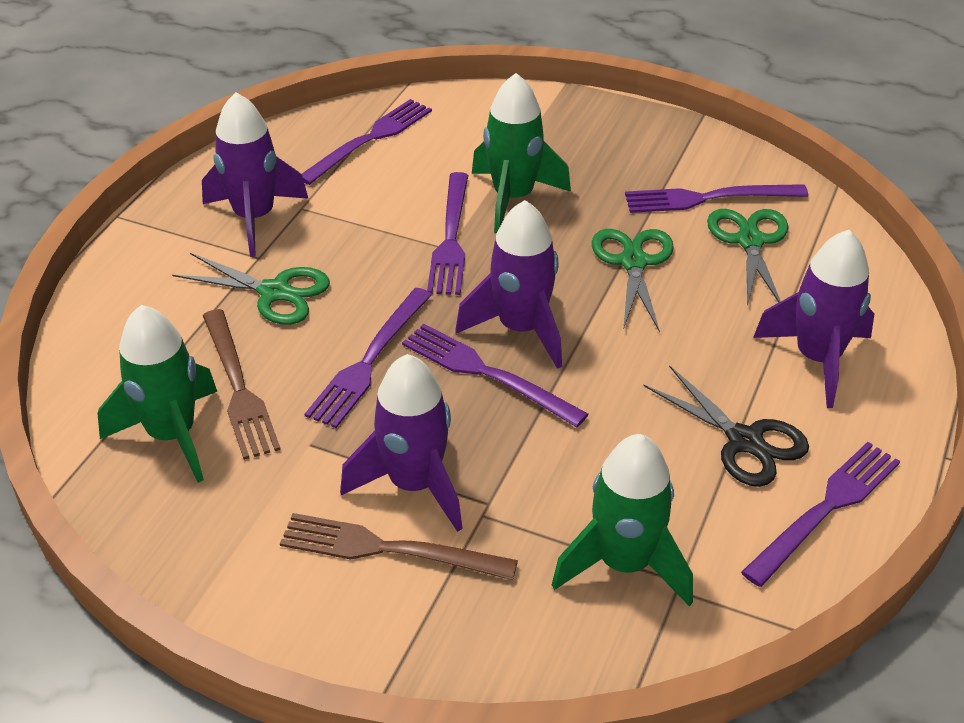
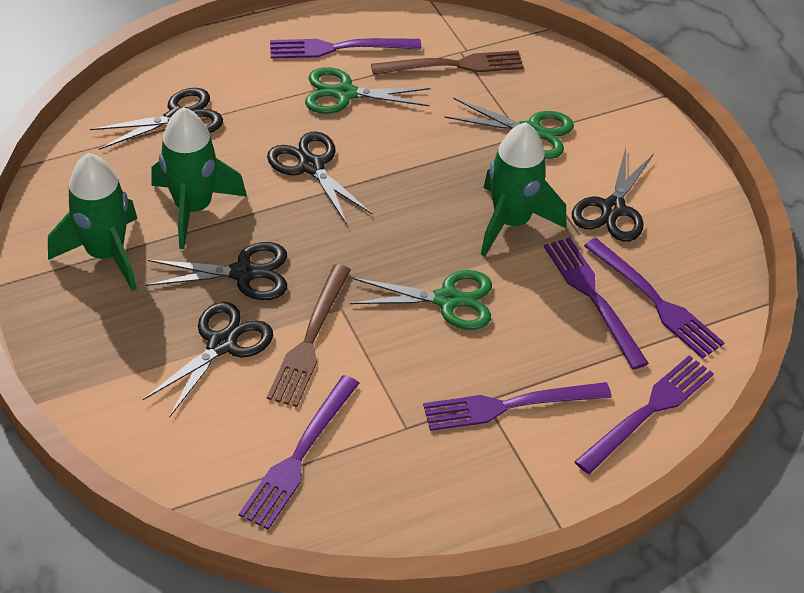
black scissors: [643,365,809,487] = 1 -> [90,88,223,150] [143,302,273,418] [146,242,287,300] [267,131,373,224] [572,148,654,242] = 5
purple rocket: [202,92,309,257] [340,354,463,532] [455,200,562,369] [753,230,874,408] = 4 -> none = 0

